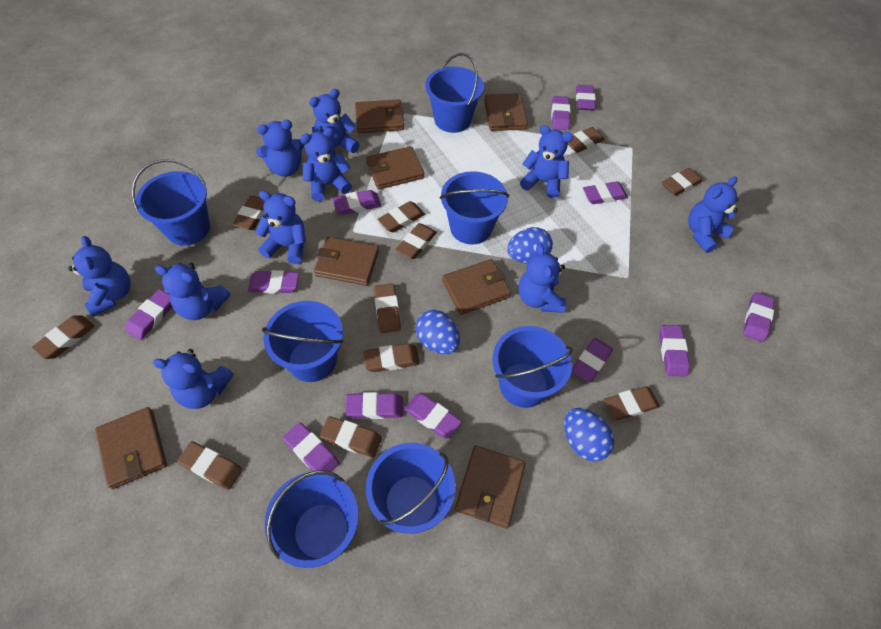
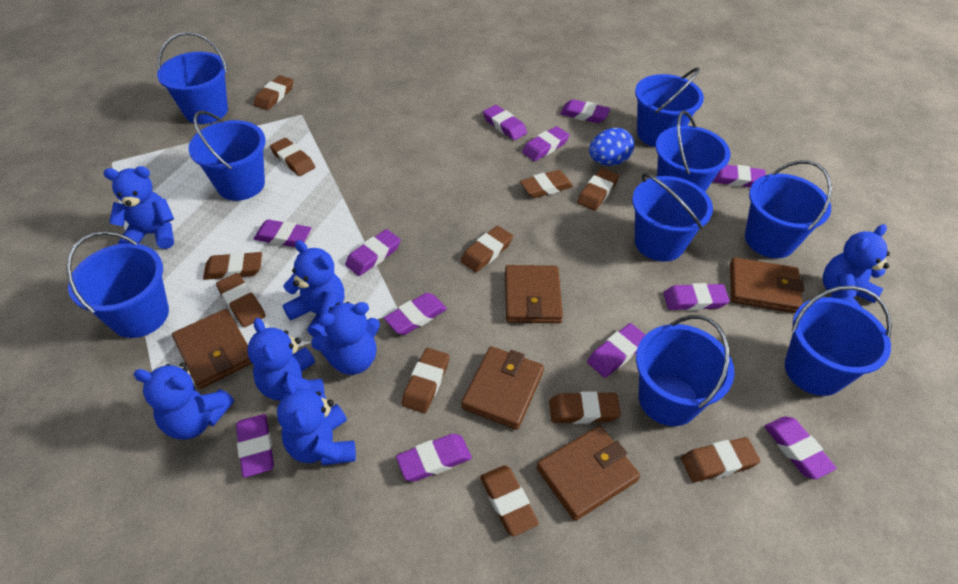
blue bucket: [131,159,210,246] [262,301,343,382] [265,471,359,568] [366,443,456,534] [425,53,484,133] [440,171,509,245] [493,326,573,408] = 7 -> [66,231,169,338] [157,32,228,124] [189,111,266,201] [632,173,713,262] [635,67,704,147] [636,315,734,426] [656,110,731,192] [745,160,832,258] [785,286,892,396] = 9
blue egg: [415,310,460,354] [507,227,553,264] [564,408,614,462] = 3 -> [589,128,634,166] = 1
blue teddy bear: [68,236,130,317] [153,349,233,409] [155,263,230,320] [255,191,306,264] [256,120,305,177] [300,128,352,201] [309,89,360,155] [518,244,566,313] [520,125,573,198] [688,177,739,253] = 10 -> [103,166,174,249] [133,362,234,440] [247,318,325,401] [277,378,356,465] [282,240,344,337] [311,302,380,375] [823,224,890,307] = 7
brown wallet: [95,407,167,489] [314,237,379,286] [355,99,404,133] [366,146,425,190] [442,259,511,315] [455,446,526,528] [484,93,528,131] = 7 -> [172,309,252,389] [461,346,544,430] [505,265,563,323] [536,426,640,521] [730,257,804,313] = 5

